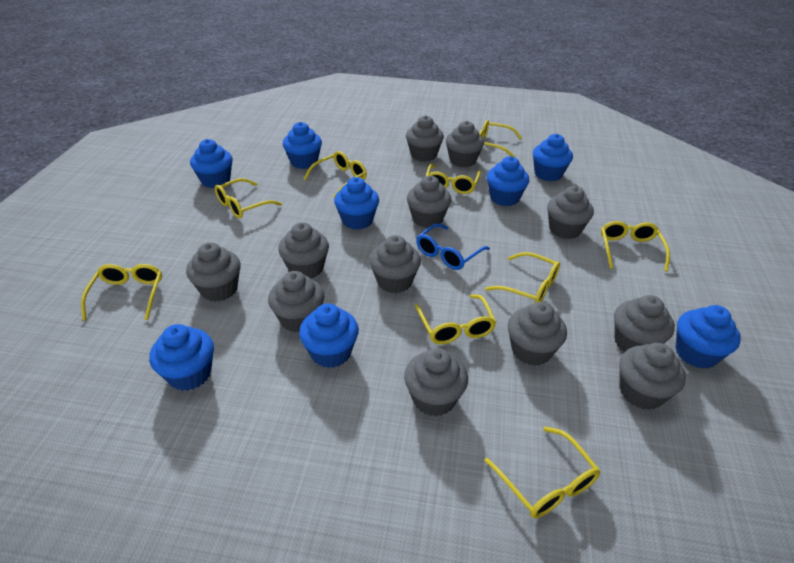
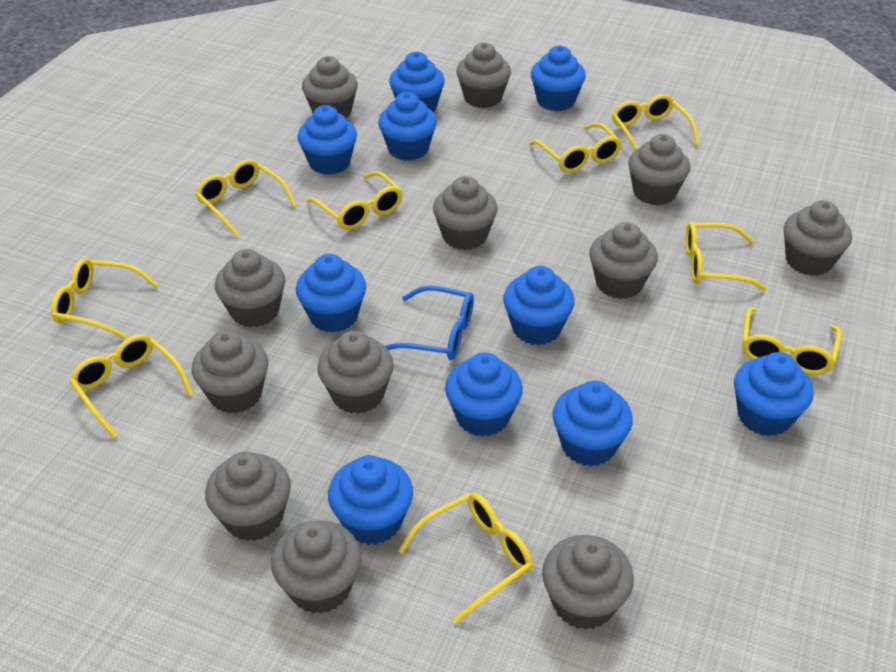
blue cupcake: [149,324,214,391] [190,139,233,188] [283,122,322,169] [299,303,359,368] [334,177,379,230] [487,156,529,206] [533,134,573,181] [675,305,741,369] = 8 -> [296,254,366,332] [297,105,357,175] [328,455,413,545] [378,92,437,161] [389,52,445,112] [445,352,523,437] [503,266,575,345] [531,46,586,111] [553,381,633,466] [734,352,813,436] = 10

